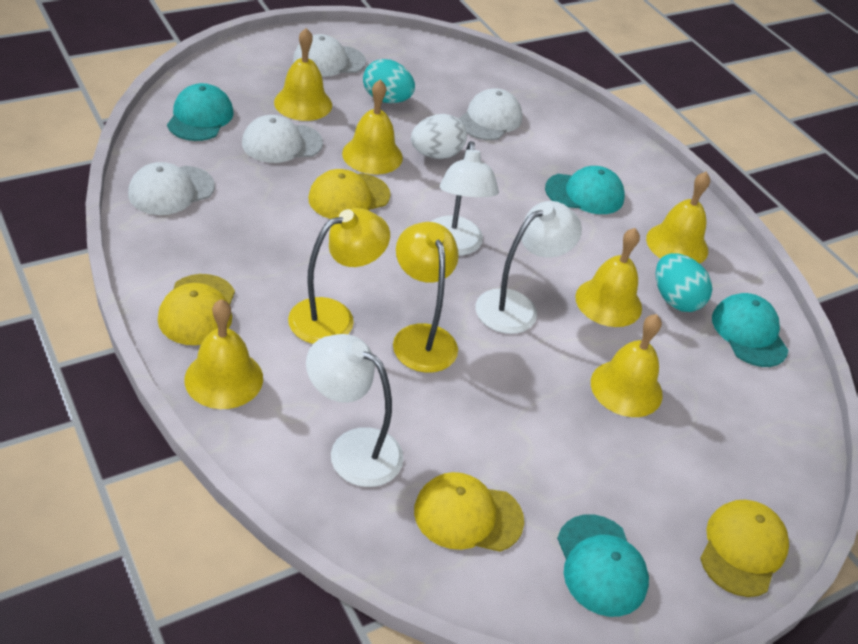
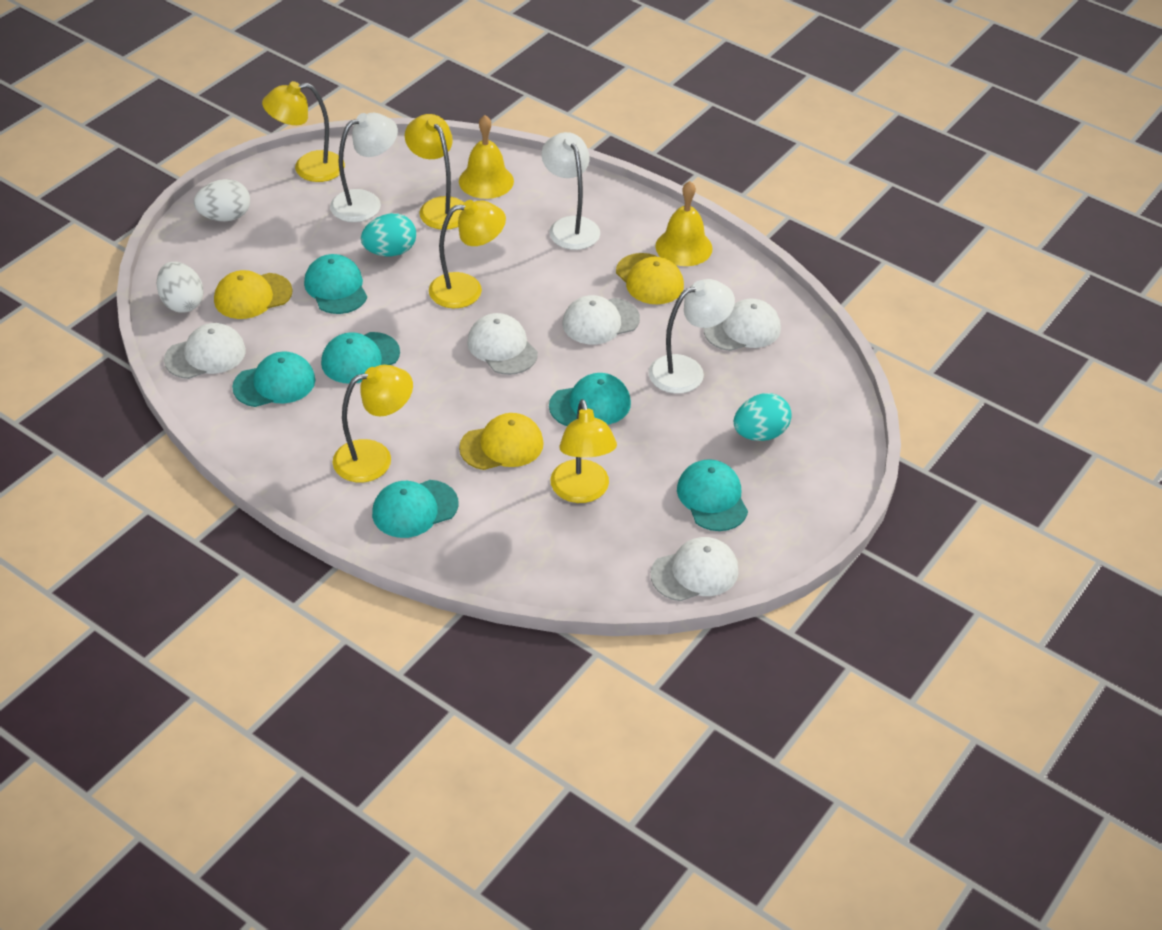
turquoise cap: [167,83,234,141] [545,166,625,214] [557,514,649,617] [712,293,789,367] = 4 -> [232,351,315,407] [304,254,367,314] [321,332,400,384] [372,480,458,538] [549,373,631,426] [677,459,748,531] = 6
white cap: [128,162,215,215] [242,115,323,163] [293,34,366,77] [458,88,523,140] = 4 -> [164,323,246,379] [467,313,538,375] [563,295,640,345] [651,537,739,601] [704,299,781,351] = 5
white egg: [411,114,467,159] = 1 -> [157,262,204,313] [194,179,250,221] = 2
yellow bell: [184,299,263,409] [274,28,332,121] [342,79,403,174] [575,228,642,327] [591,314,663,417] [646,172,710,264] = 6 -> [459,115,514,199] [655,181,713,266] = 2
yellow cap: [158,274,235,345] [308,169,390,219] [414,472,524,552] [700,500,789,597] = 4 -> [214,270,293,319] [459,413,544,470] [616,253,684,304] = 3
yellow lamp: [288,208,390,344] [393,222,459,373] = 2 -> [262,81,345,182] [333,365,413,482] [405,114,465,229] [429,200,506,308] [550,399,617,503] = 5

